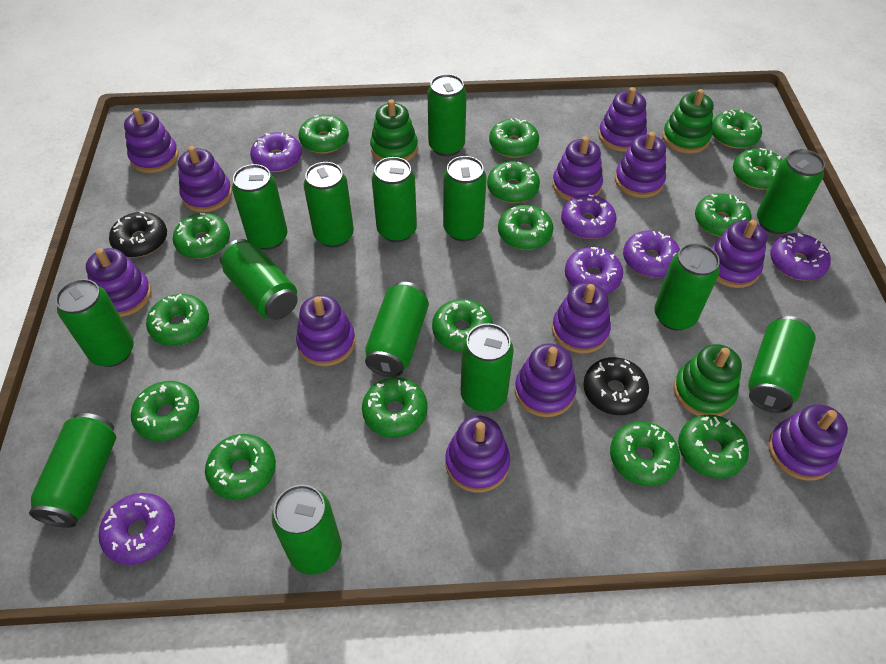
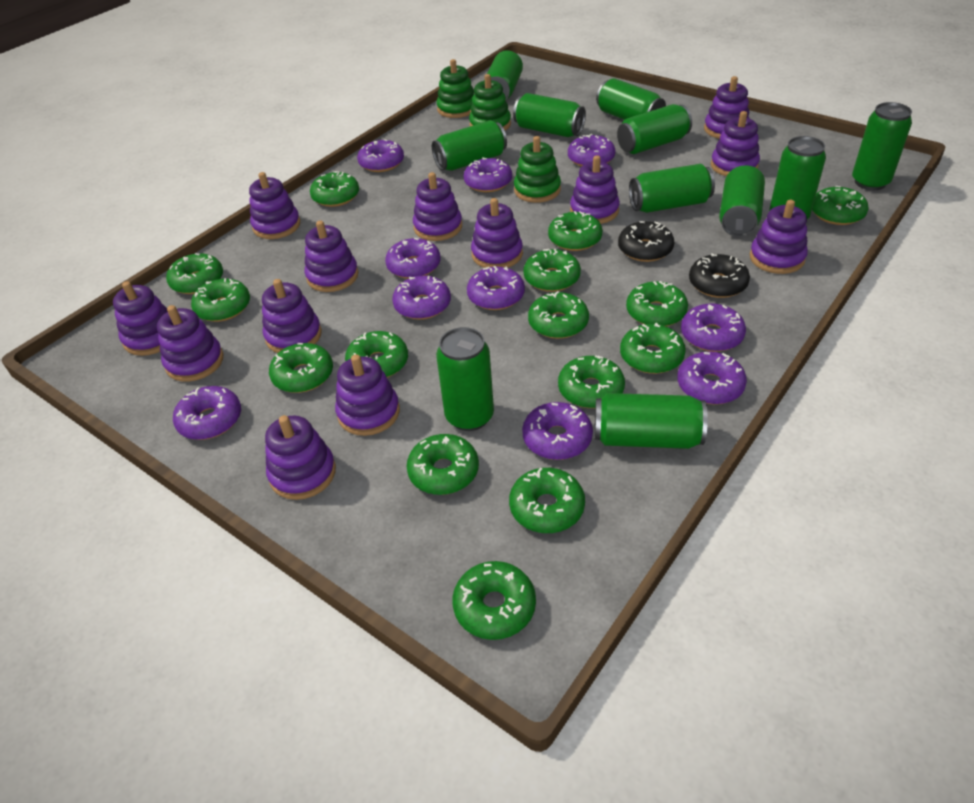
green can: [29,413,116,528] [55,279,134,367] [220,239,298,320] [232,164,287,250] [272,484,342,575] [304,162,354,247] [365,282,429,377] [372,157,417,242] [427,74,467,157] [443,156,487,241] [460,323,514,412] [654,243,720,330] [748,316,816,413] [757,149,825,234] = 14 -> [432,120,507,171] [436,327,494,431] [484,50,523,100] [513,93,586,137] [595,393,708,449] [596,78,666,120] [617,104,692,154] [629,164,715,213] [719,165,765,237] [769,136,826,219] [852,102,912,190] = 11
purple donut: [99,493,175,565] [250,132,302,172] [561,194,617,239] [565,247,623,294] [623,231,680,277] [770,232,831,281] = 6 -> [173,386,241,440] [357,139,404,172] [385,238,441,279] [392,275,451,320] [464,157,512,192] [467,266,525,310] [522,402,593,460] [568,134,615,167] [677,351,747,405] [681,303,746,352] = 10
purple stacking toy: [86,248,152,317] [124,108,179,173] [178,146,232,213] [296,295,356,366] [445,416,511,492] [515,343,577,417] [552,136,603,201] [552,283,611,353] [598,87,647,152] [615,132,666,198] [711,220,767,288] [768,404,848,481] = 12 -> [113,281,168,356] [157,305,223,382] [249,172,300,239] [262,279,322,353] [265,415,336,500] [305,221,358,292] [335,354,400,436] [413,172,462,241] [471,198,523,268] [570,155,620,224] [704,76,750,139] [711,111,760,176] [750,200,808,274] = 13

